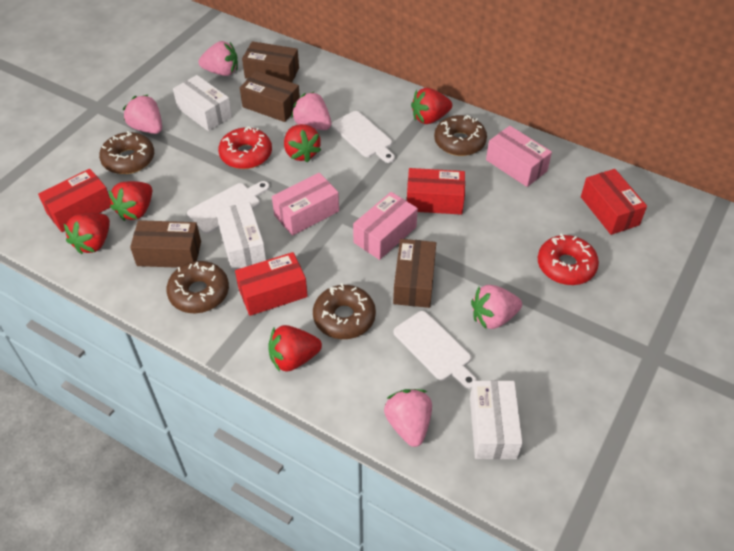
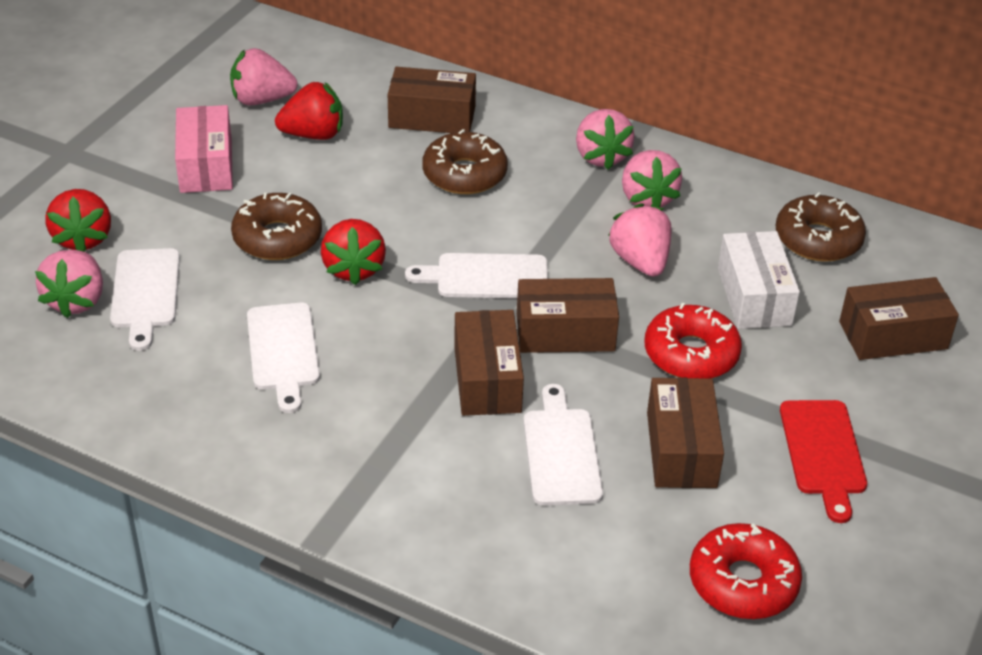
brown box: [130,220,201,268] [240,71,300,122] [242,41,299,83] [393,239,436,308] = 4 -> [388,67,476,133] [454,310,524,416] [517,278,619,353] [647,377,724,488] [839,277,959,360] = 5
brown donut: [99,131,154,174] [166,261,229,313] [313,283,376,339] [434,115,487,156] = 4 -> [231,193,322,260] [422,129,508,194] [776,192,866,262] = 3
pink box: [272,173,339,236] [353,192,418,260] [486,126,552,187] = 3 -> [175,105,233,193] = 1
red box: [38,169,111,232] [235,252,308,316] [407,168,465,215] [581,169,647,235] = 4 -> none = 0
red cutting board: none = 0 -> [780,400,867,523] = 1
red strawberry: [64,213,110,254] [109,181,152,221] [268,325,322,372] [284,124,321,163] [411,88,452,124] = 5 -> [46,189,111,252] [275,82,343,140] [321,219,386,285] = 3
white box: [173,75,232,131] [216,202,266,271] [470,380,523,459] = 3 -> [718,231,800,329] = 1
white cutting board: [187,181,270,234] [332,111,395,163] [394,311,477,389] = 3 -> [110,248,180,351] [247,303,320,413] [405,253,548,298] [524,384,603,506] = 4

